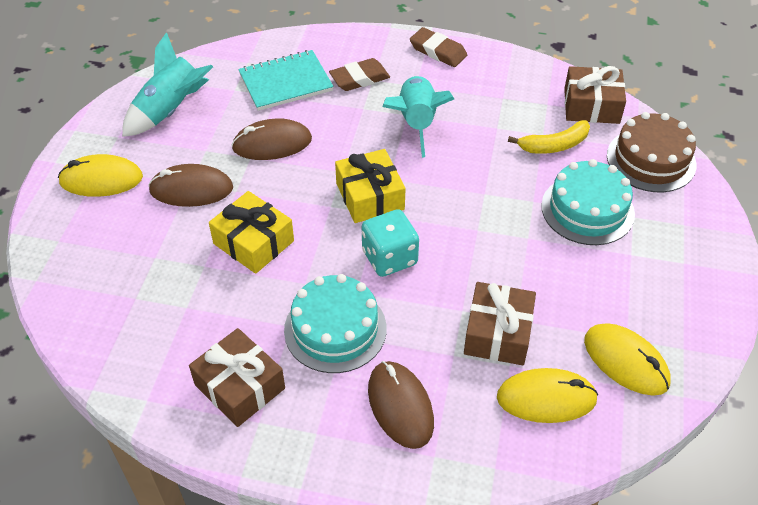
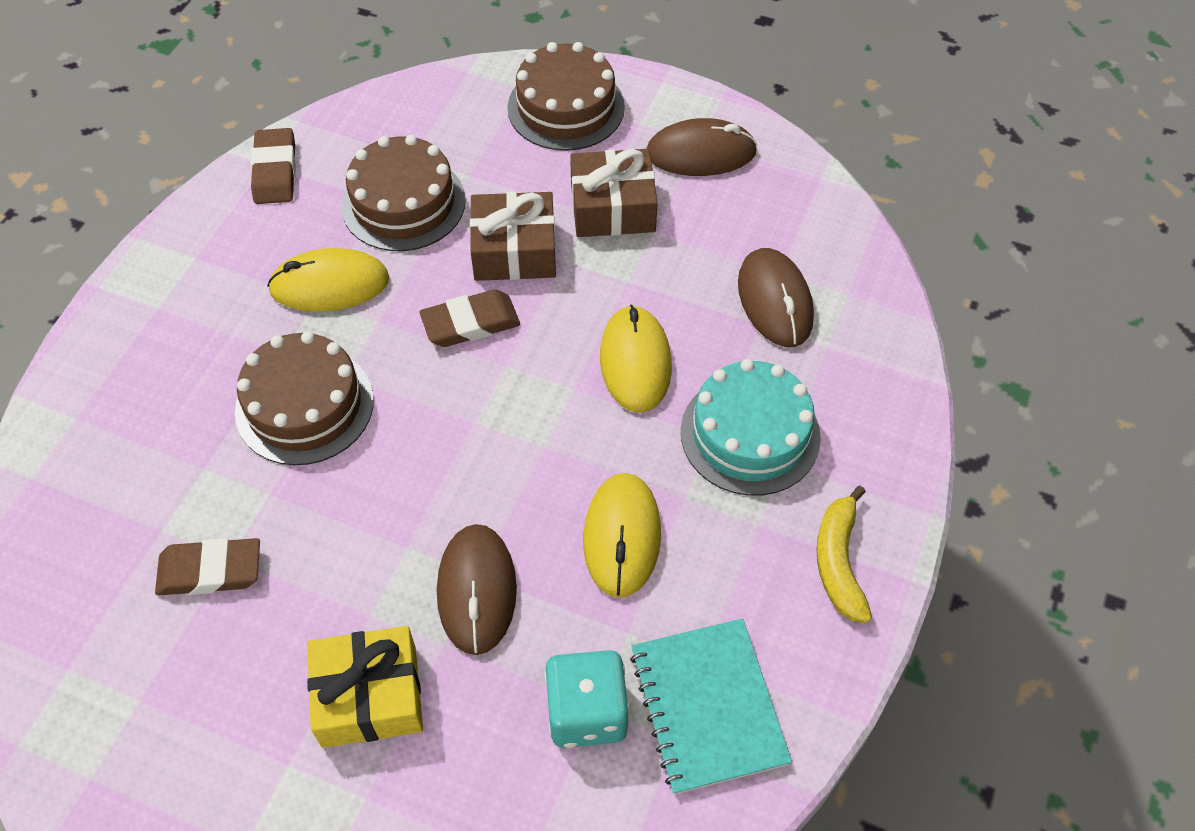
brown cake: [607,112,696,192] = 1 -> [235,331,374,465] [341,135,466,251] [507,42,625,151] = 3
brown eraser: [329,58,390,91] [410,27,467,67] = 2 -> [155,538,260,595] [251,128,296,204] [419,289,520,347] = 3
brown gift: [189,328,285,427] [464,282,536,365] [564,66,626,124] = 3 -> [470,192,556,281] [570,149,658,237] = 2
turquoise cake: [284,274,387,373] [541,159,635,245] = 2 -> [681,359,821,496] = 1
turquoise rocket: [122,32,213,137] [382,76,454,158] = 2 -> none = 0
yellow gift: [209,191,294,274] [335,149,405,223] = 2 -> [307,626,423,748] = 1

